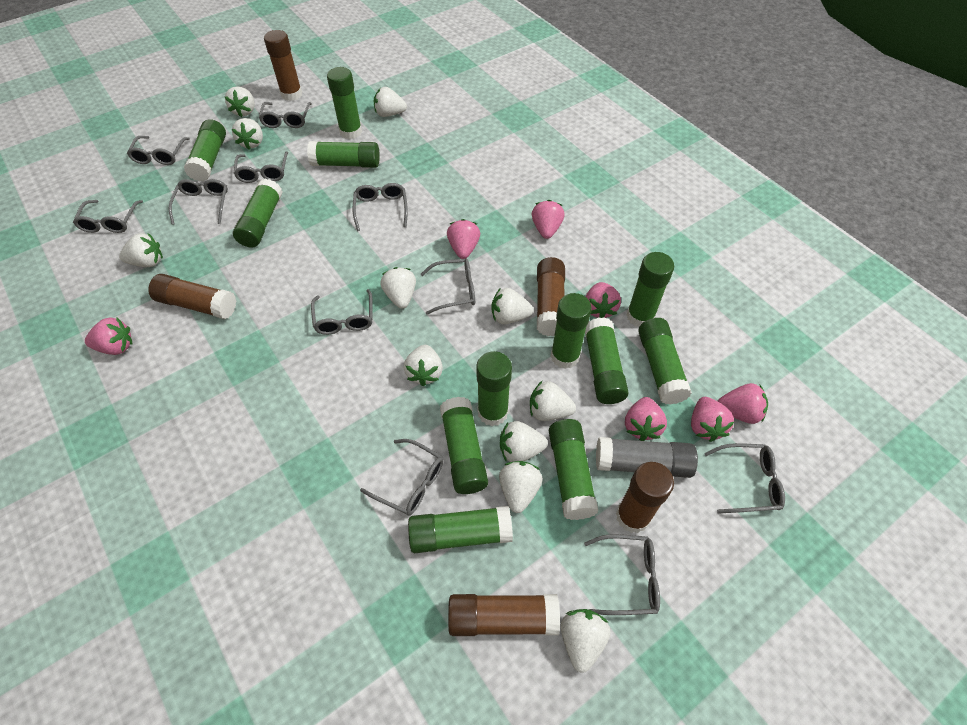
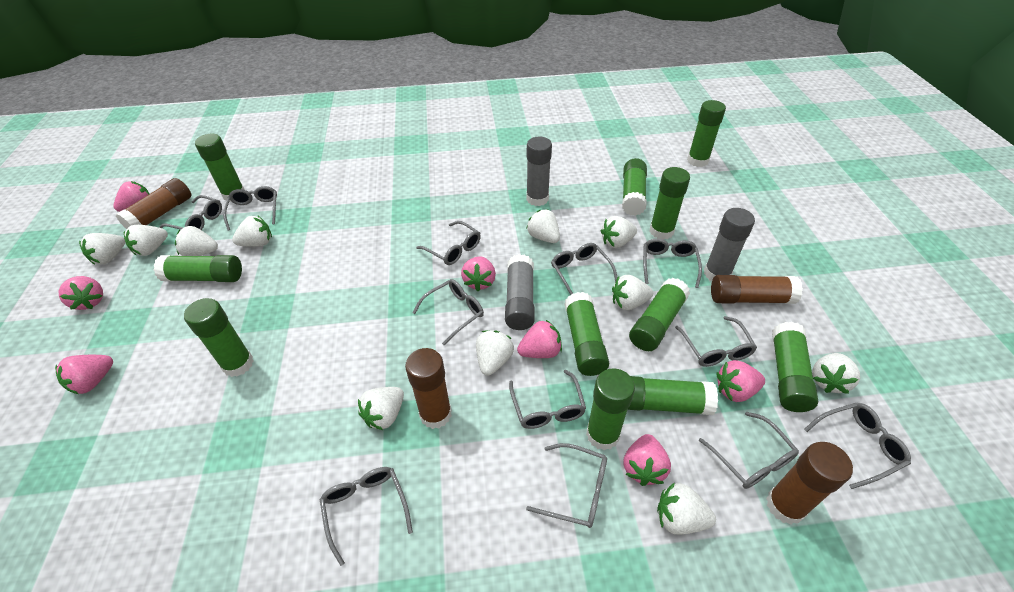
brown glue stick: [148,274,236,319] [264,30,302,101] [448,594,560,636] [537,257,565,336] [616,462,674,533] = 5 -> [116,178,192,229] [405,348,452,429] [711,275,803,304] [766,442,853,525] = 4
green glue stick: [184,119,226,182] [233,178,282,248] [307,141,380,168] [327,67,362,139] [408,506,513,553] [440,397,488,494] [476,351,512,426] [549,419,598,520] [551,293,592,369] [585,317,629,404] [627,252,674,327] [638,318,692,405] = 12 -> [154,255,242,282] [184,298,254,377] [195,133,245,202] [564,292,609,376] [586,368,635,450] [622,158,647,216] [628,376,718,415] [629,278,690,351] [649,167,690,240] [687,100,726,167] [772,322,818,412] = 11
grey glasses: [73,200,143,233] [127,136,190,165] [169,179,228,225] [234,151,288,183] [259,102,312,128] [311,289,373,335] [353,183,408,231] [360,439,443,516] [421,259,475,315] [584,534,660,615] [704,443,785,514] = 11 -> [160,195,222,230] [223,186,277,230] [320,467,413,566] [413,279,484,345] [416,221,481,265] [509,370,586,429] [526,443,607,528] [551,243,618,295] [643,238,702,288] [675,316,757,367] [699,412,799,489] [804,403,911,489] = 12
grey glue stick: [596,437,698,478] = 1 -> [505,254,534,330] [526,137,552,206] [704,208,755,281] = 3

